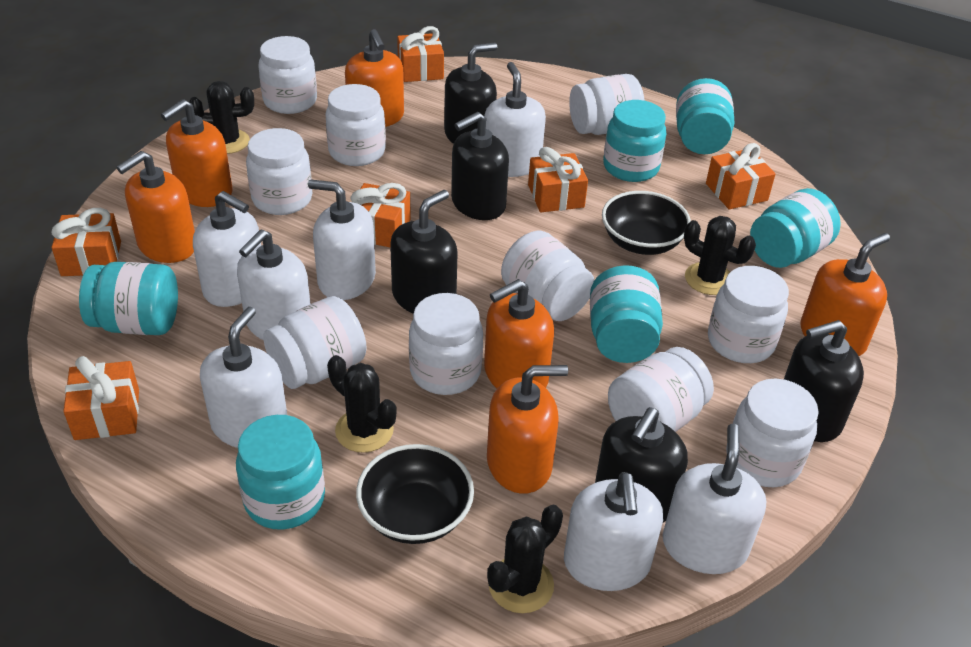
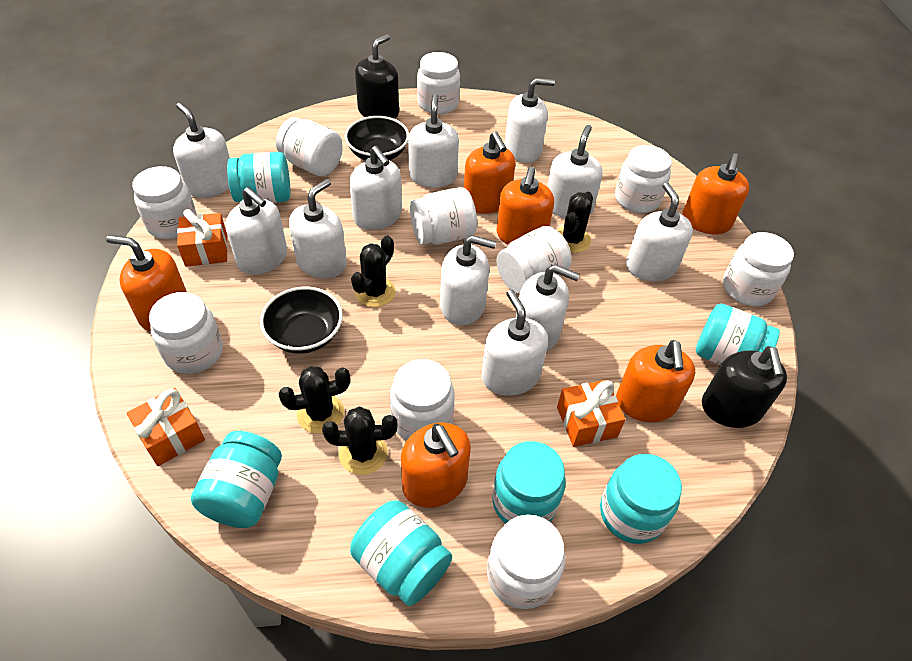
black soap dispenser: [390,190,458,314] [444,43,497,144] [451,112,509,220] [595,407,688,523] [784,320,864,442] = 5 -> [355,34,399,119] [702,346,787,428] = 2
orange gift: [51,208,121,276] [63,356,139,440] [351,183,411,247] [397,26,444,82] [528,147,588,212] [706,143,776,209] = 6 -> [127,388,205,466] [177,209,228,267] [557,380,626,447] = 3
white soap dispenser: [193,191,261,307] [200,307,287,448] [237,229,310,340] [308,179,376,300] [484,62,546,177] [564,472,663,591] [662,424,766,574] = 7 -> [173,103,230,198] [226,187,287,275] [289,179,347,279] [349,146,402,230] [408,93,459,188] [440,235,497,326] [482,290,548,396] [505,78,555,163] [515,264,580,351] [547,125,603,218] [626,182,693,281] = 11

